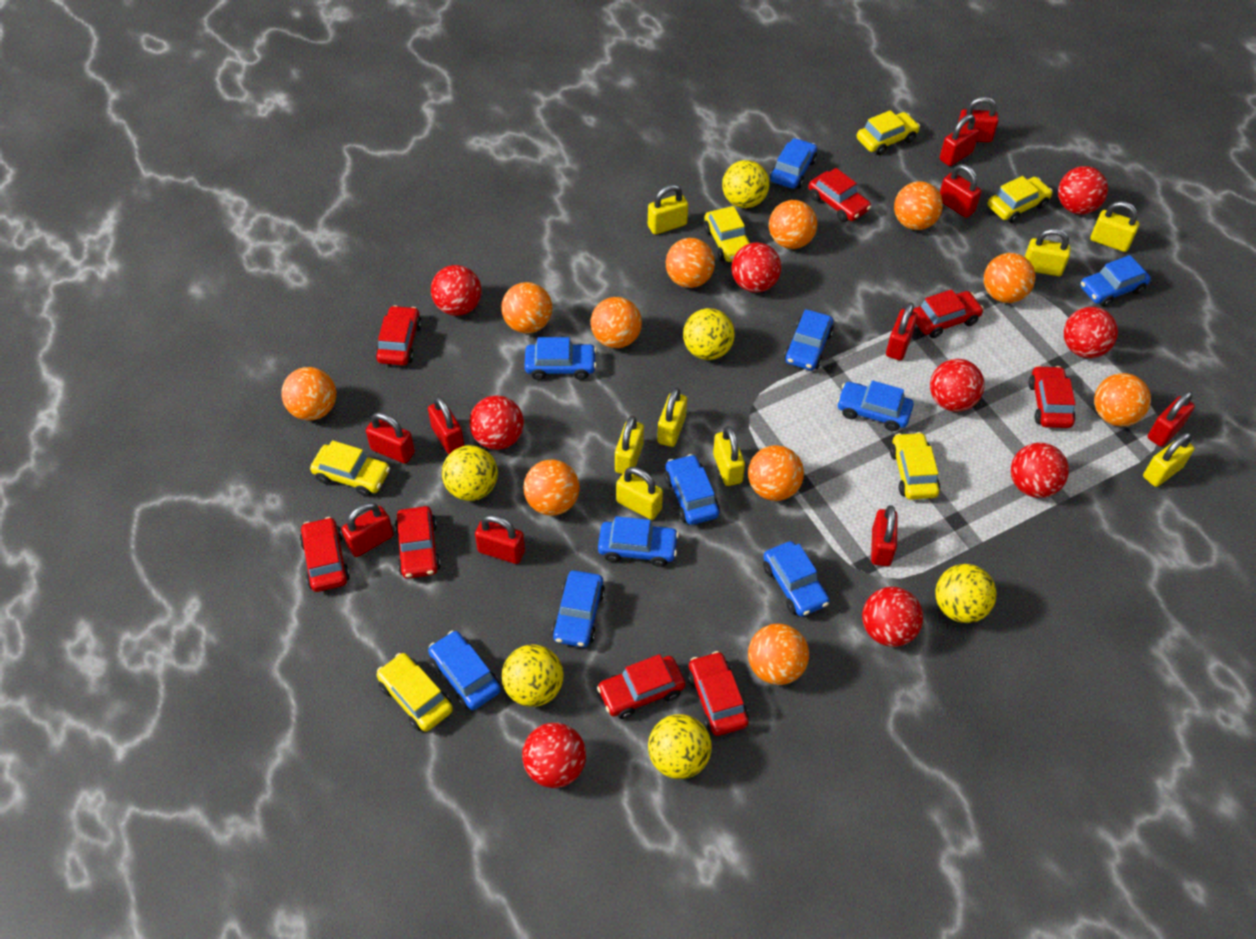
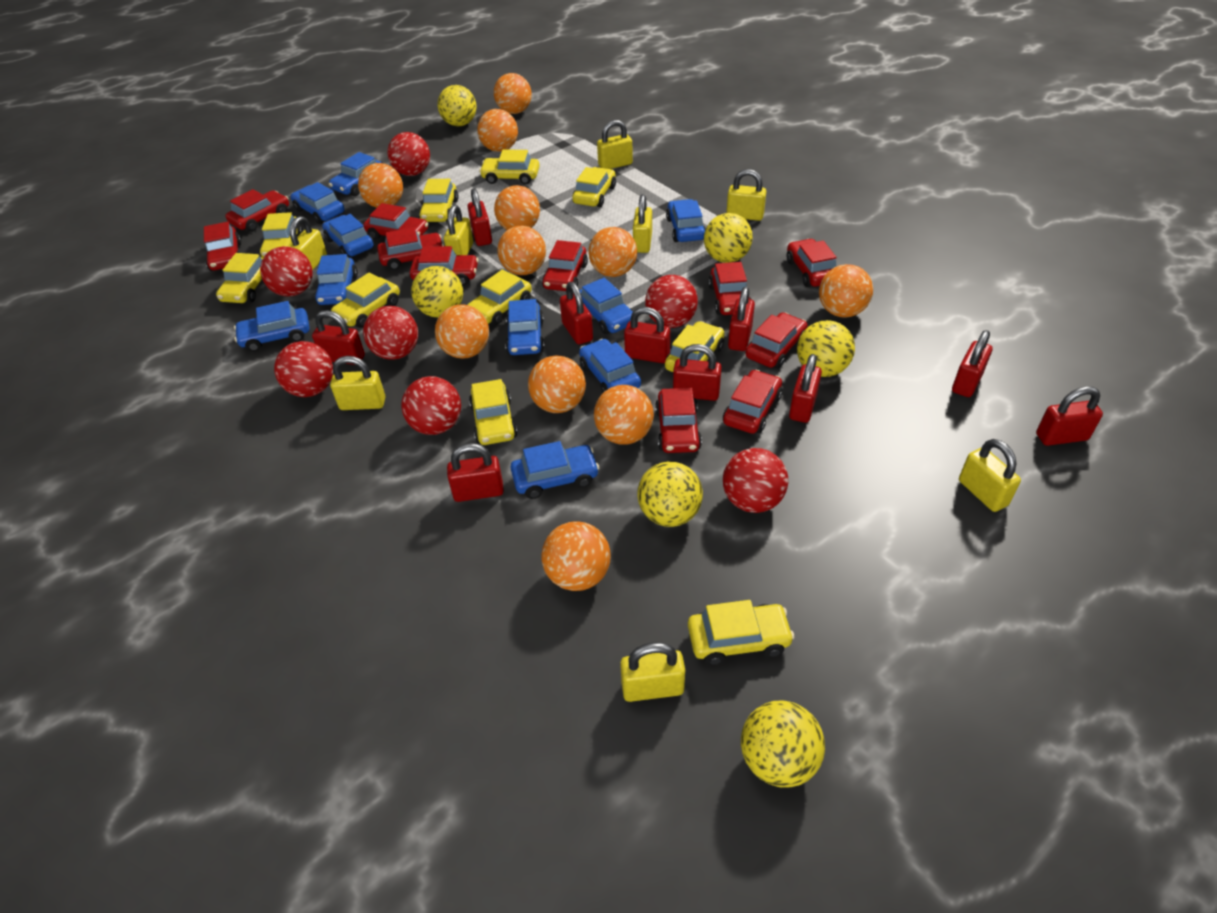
red ball: [431,265,482,316] [469,395,524,450] [522,722,586,788] [732,242,781,293] [862,587,923,647] [930,359,984,412] [1011,443,1069,498] [1058,166,1108,214] [1063,307,1118,358] = 9 -> [260,246,312,297] [274,341,333,397] [363,306,418,360] [387,132,430,176] [401,376,461,435] [645,275,698,328] [723,448,788,513] = 7
red car: [300,517,350,592] [375,305,422,365] [395,506,441,579] [597,654,686,719] [688,651,749,736] [808,168,871,222] [913,289,984,338] [1029,365,1076,428] = 8 -> [204,222,241,271] [225,189,289,232] [363,203,428,240] [377,227,444,270] [410,246,479,286] [542,240,588,291] [655,388,702,453] [708,262,752,315] [723,370,782,434] [745,312,808,369] [787,239,837,287] = 11
yellow car: [310,440,390,497] [377,653,453,732] [704,206,751,262] [857,110,920,155] [890,432,940,500] [988,176,1053,223] = 6 -> [216,253,264,303] [260,212,303,257] [331,273,400,328] [419,179,459,222] [467,270,532,325] [469,379,517,445] [479,149,540,185] [572,167,616,207] [665,321,724,372] [688,600,794,665] = 10

